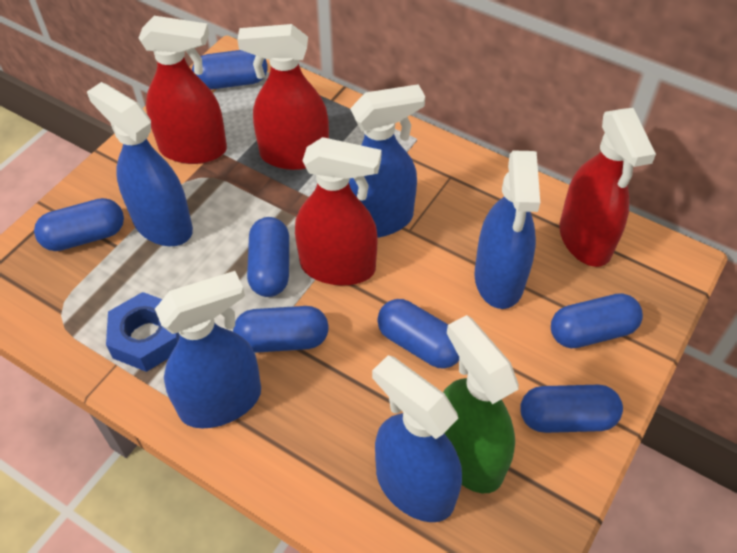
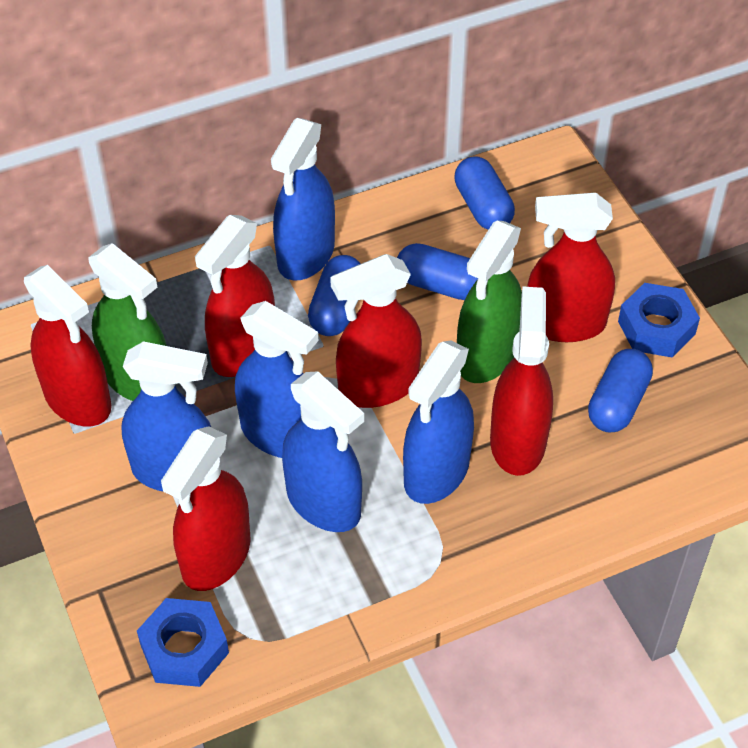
blue capsule: [34,198,124,251] [192,50,267,89] [233,306,329,353] [247,217,289,297] [377,299,459,369] [520,385,623,433] [551,293,643,348] = 7 -> [308,255,361,336] [397,243,478,300] [454,156,515,230] [588,349,653,432] = 4
blue nut: [106,292,179,372] = 1 -> [137,598,229,687] [618,283,700,358] = 2
green spray bottle: [443,315,519,493] = 1 -> [88,243,167,401] [457,221,522,383] = 2
red spray bottle: [139,16,227,164] [237,24,329,170] [295,137,381,286] [559,108,656,267] = 4 -> [24,265,112,426] [161,426,251,591] [195,215,275,377] [330,254,422,408] [490,287,553,476] [527,193,615,342] = 6

